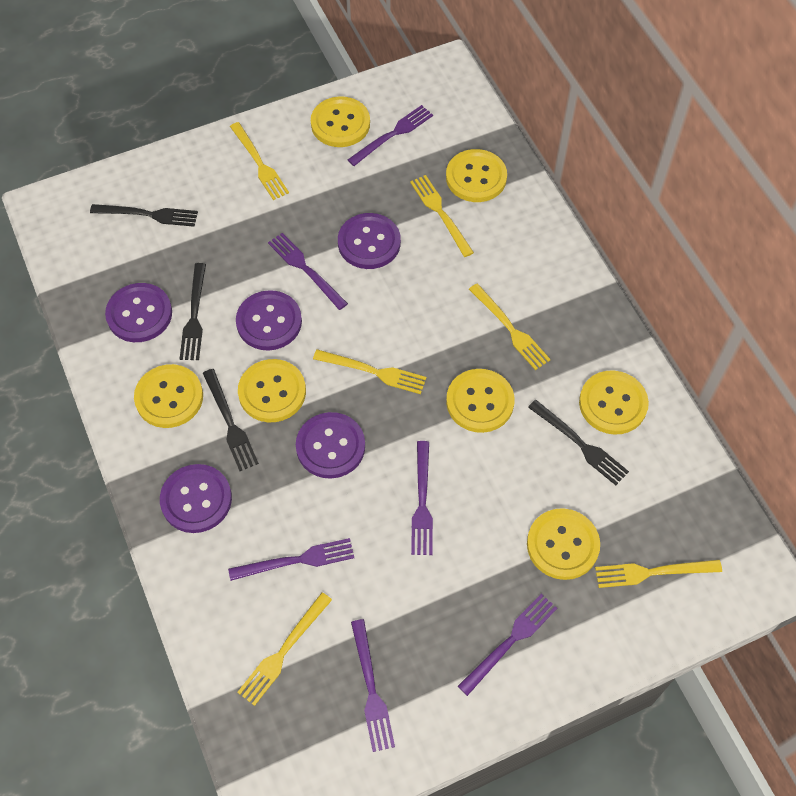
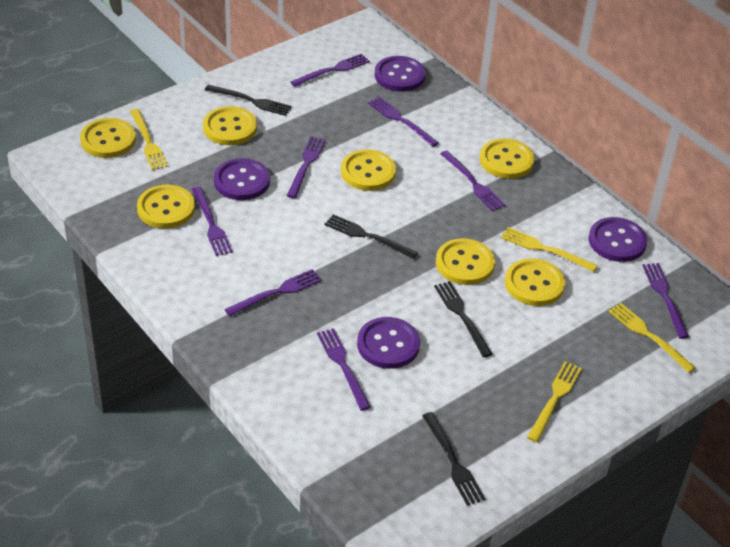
purple button: [105,283,172,342] [160,464,232,533] [236,290,302,350] [296,412,365,479] [338,213,401,269] = 5 -> [214,158,270,200] [357,317,420,369] [374,56,426,92] [589,217,647,262] = 4
purple fork: [228,538,354,581] [268,233,348,310] [348,105,433,166] [351,619,395,752] [411,441,433,555] [458,594,557,696] = 6 -> [192,187,233,256] [225,269,322,316] [287,136,326,198] [290,54,370,87] [317,328,371,411] [368,97,439,147] [440,150,505,211] [642,263,689,339] = 8
yellow fork: [230,122,289,200] [237,592,332,706] [313,349,427,394] [410,175,474,257] [469,283,551,370] [595,560,722,588] = 6 -> [130,109,168,170] [501,227,598,272] [527,362,582,442] [609,303,696,373] = 4

